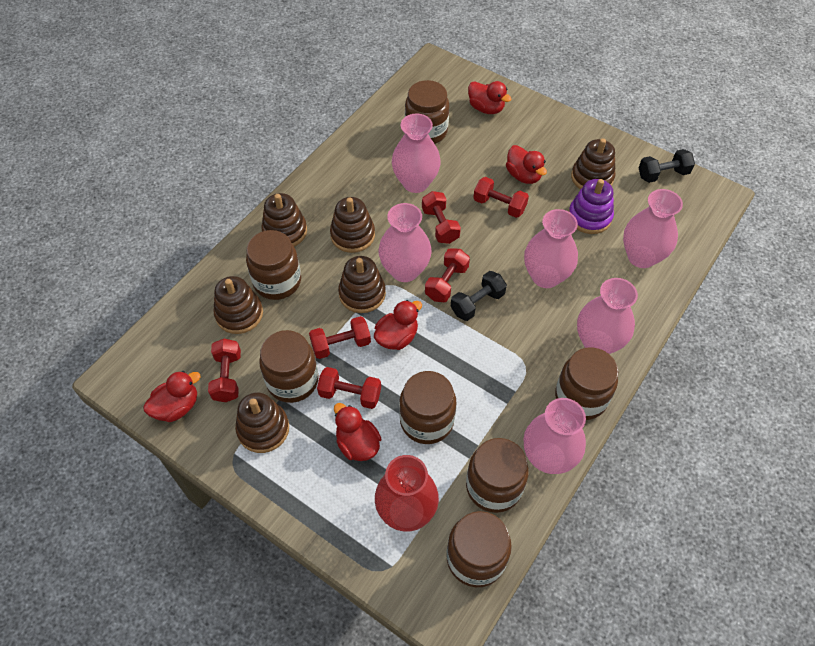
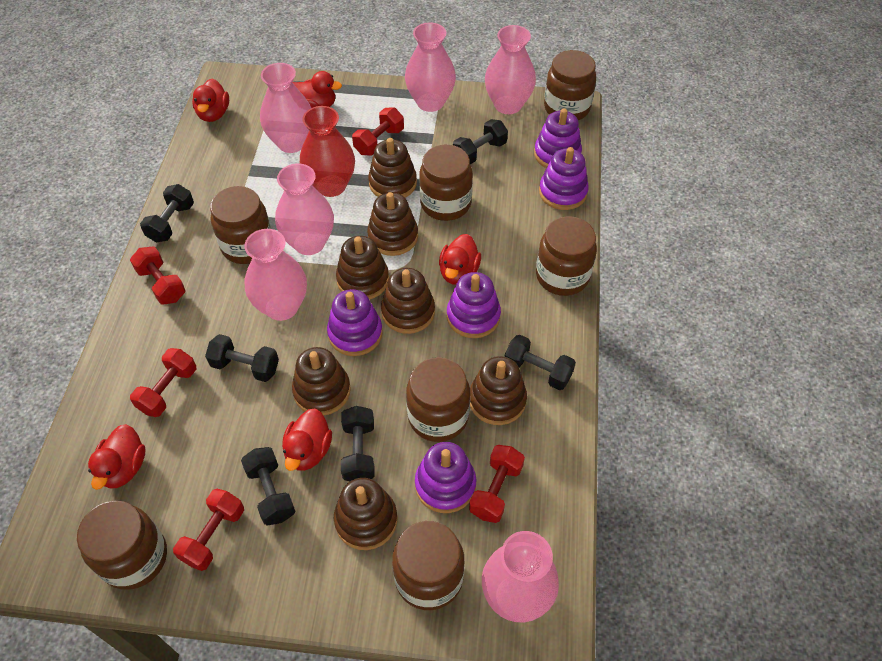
black dumbbell: [450,271,507,321] [639,149,695,183] = 2 -> [140,184,194,242] [205,334,279,382] [241,447,295,526] [341,406,375,481] [453,119,508,164] [504,335,576,390] = 6
brown stacking toy: [213,276,263,334] [235,393,289,453] [261,193,307,247] [330,197,375,253] [338,256,386,313] [571,138,615,189] = 6 -> [292,347,351,415] [334,478,398,550] [336,236,389,300] [367,192,418,256] [368,138,417,198] [381,268,435,334] [470,356,527,425] = 7
purple stacking toy: [568,179,614,234] = 1 -> [327,289,383,356] [415,442,476,513] [447,272,501,338] [534,109,582,168] [539,147,589,210] = 5
red dumbbell: [208,339,241,402] [309,316,371,359] [317,367,381,409] [422,191,461,244] [425,248,470,302] [473,177,529,218] = 6 -> [130,247,186,305] [130,348,196,417] [173,489,244,571] [352,107,404,156] [469,445,525,523] = 5

